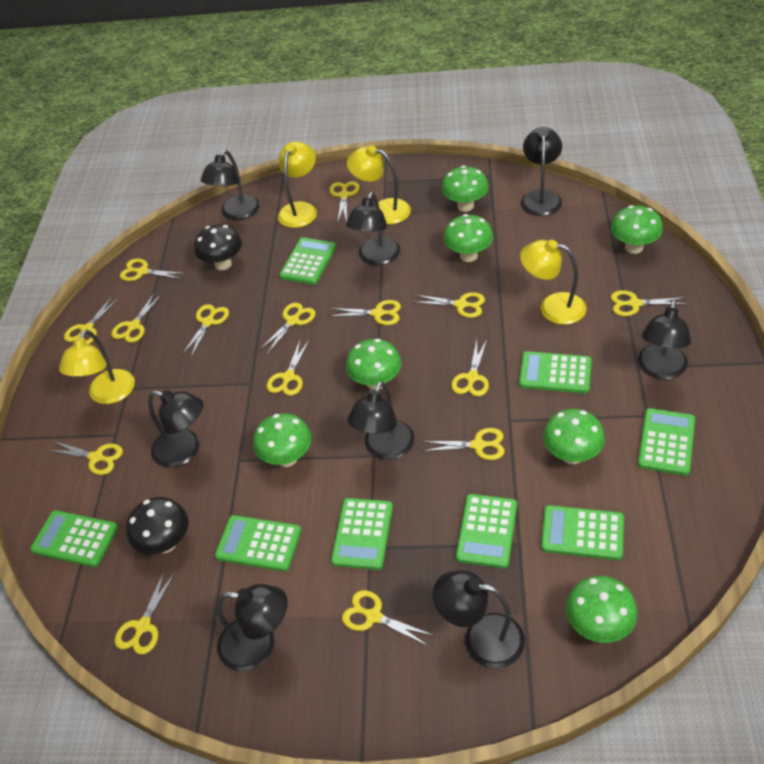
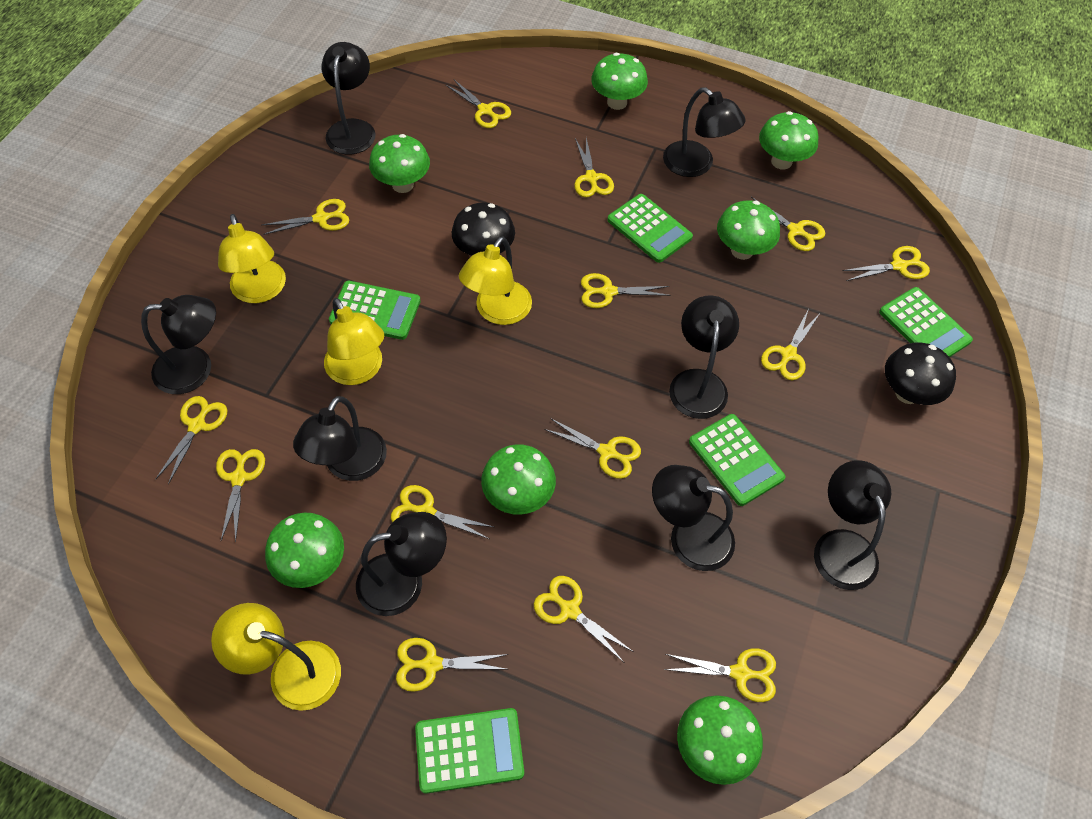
green calculator: [30,510,118,567] [215,515,301,572] [279,237,336,285] [331,498,393,570] [456,494,517,568] [519,351,592,393] [541,505,624,560] [638,408,695,476] = 8 -> [329,281,421,340] [415,708,524,794] [607,194,693,263] [689,414,785,506] [879,287,973,357] = 5
yellow scissors: [48,441,123,475] [64,297,119,344] [111,293,163,343] [115,572,175,655] [120,259,186,281] [182,304,229,357] [259,303,316,354] [267,340,309,396] [329,181,360,222] [330,300,401,325] [342,590,434,646] [412,292,485,318] [422,428,505,460] [451,340,489,396] [611,290,686,316] = 15 -> [155,396,227,485] [216,449,265,542] [262,199,349,235] [391,485,494,539] [396,638,508,692] [446,80,511,128] [534,576,634,662] [544,418,641,479] [574,138,614,197] [581,273,670,308] [664,648,776,702] [751,197,825,251] [761,310,819,380] [842,246,930,281] = 14

